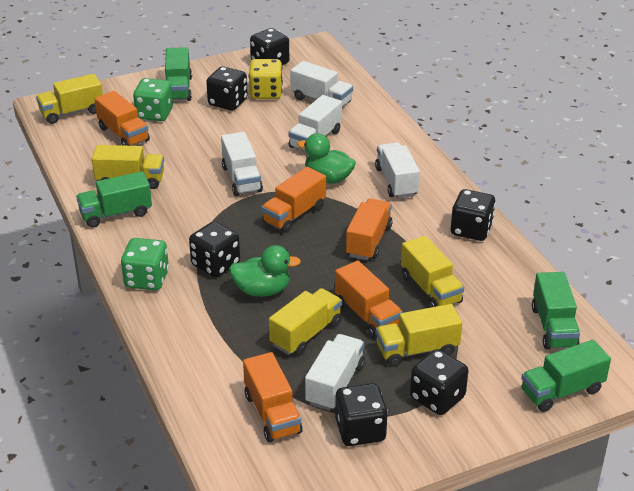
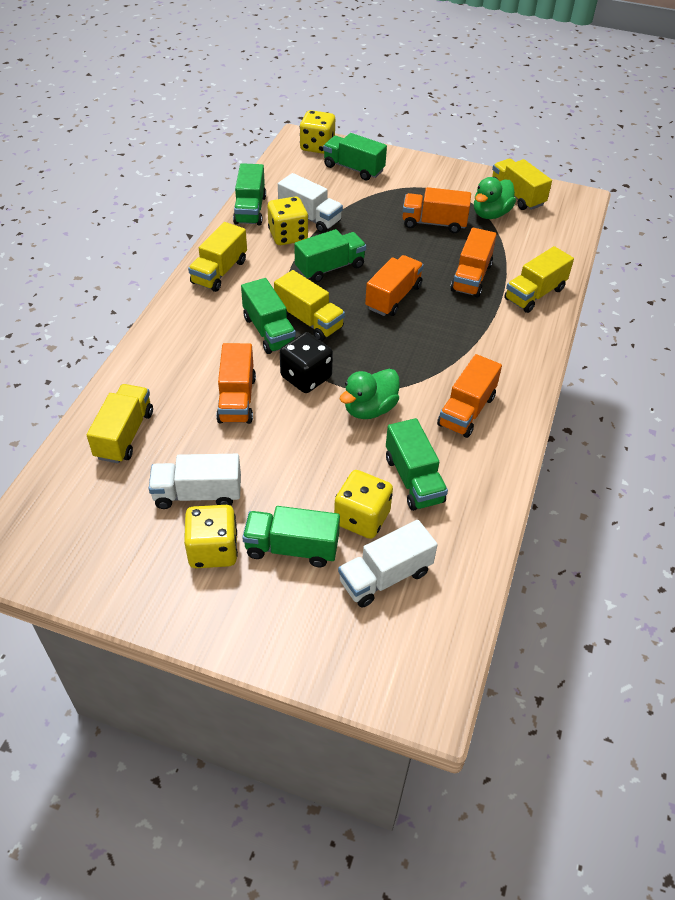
black dice: [189,221,240,277] [206,66,248,111] [250,28,289,65] [335,383,388,446] [410,349,468,415] [451,189,496,241] = 6 -> [280,332,333,393] = 1
green dice: [121,238,169,290] [133,78,173,121] = 2 -> none = 0
green truck: [76,171,152,228] [165,47,192,101] [522,340,611,412] [532,272,580,350] = 4 -> [233,163,266,225] [241,278,296,354] [242,506,340,567] [294,229,366,283] [323,133,387,181] [386,418,448,511] = 6
white truck: [221,132,263,196] [288,95,342,152] [290,61,353,107] [305,334,365,411] [375,142,420,198] = 5 -> [149,454,241,509] [278,173,343,233] [338,520,438,608] = 3
yellow dice: [249,59,283,99] = 1 -> [184,505,238,568] [268,197,308,245] [300,110,335,154] [334,470,393,539] = 4

